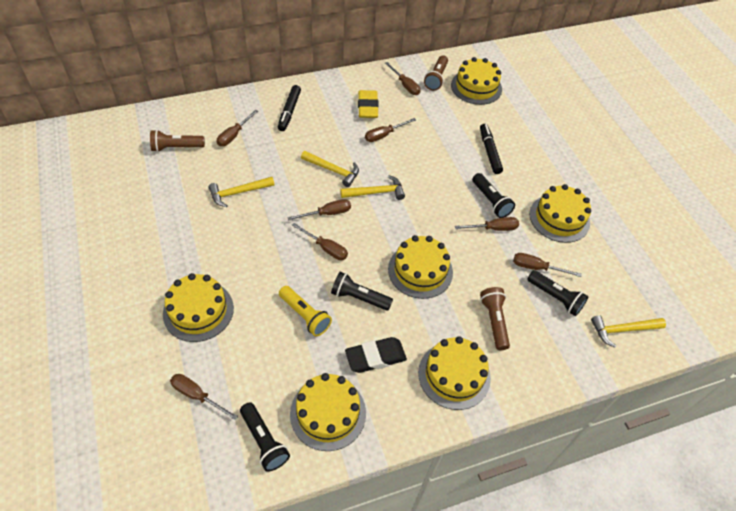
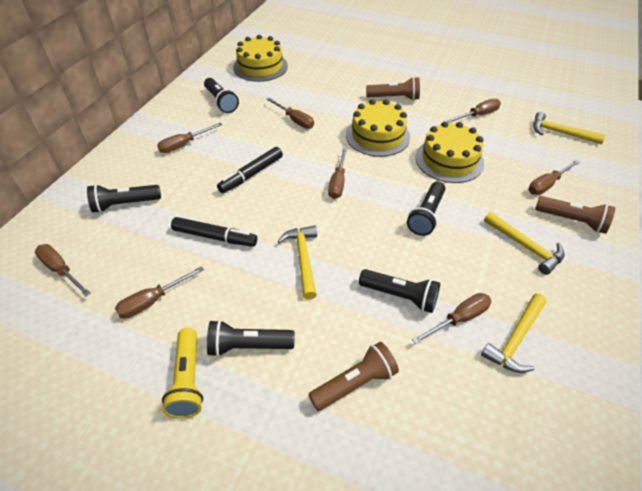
black eraser: [345,337,407,373] = 1 -> none = 0
black flashlight: [240,402,290,472] [331,272,393,311] [472,173,515,218] [527,270,588,316] = 4 -> [87,184,161,213] [204,78,239,113] [207,320,295,357] [359,269,440,313] [407,181,445,236] = 5
yellow cake: [163,273,234,342] [290,373,366,451] [388,235,453,299] [418,336,491,410] [451,57,502,105] [530,184,591,243] = 6 -> [233,35,288,82] [346,99,410,157] [416,121,484,183] = 3
yellow eraser: [358,90,379,118] = 1 -> none = 0

